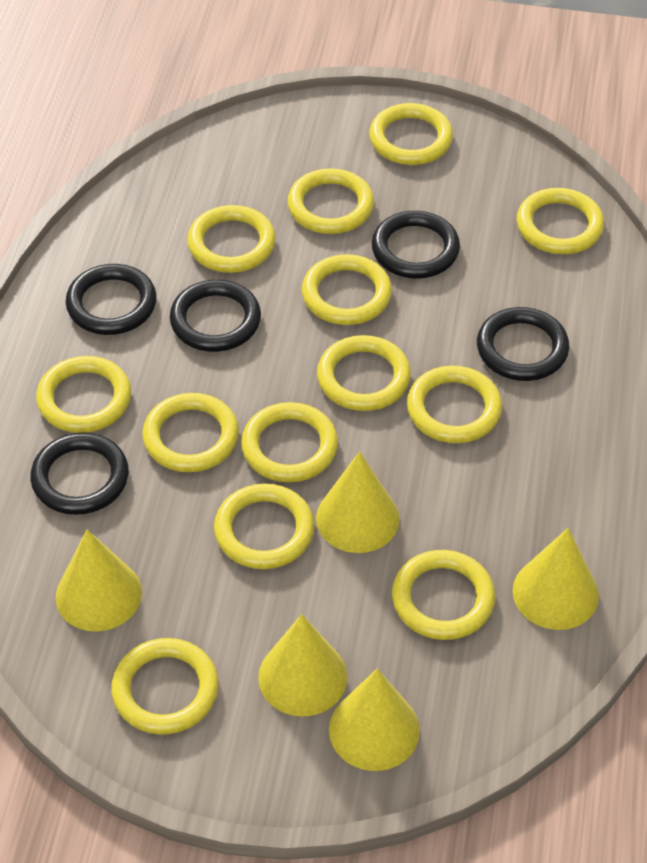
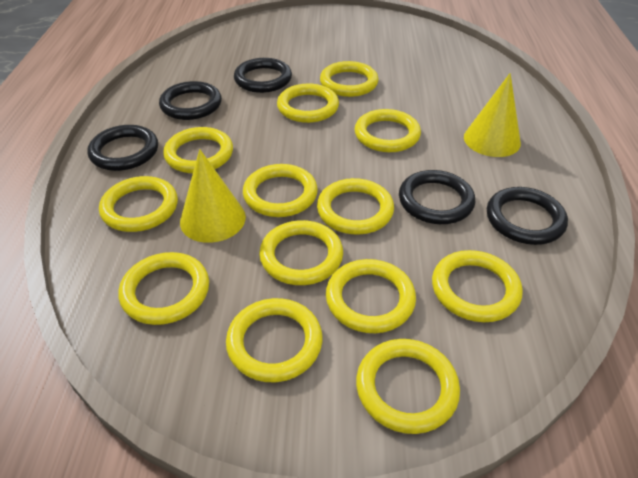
yellow cone: [56,530,142,632] [258,614,347,717] [316,451,400,553] [329,669,420,771] [512,528,599,630] = 5 -> [180,149,246,243] [464,73,521,157] = 2

